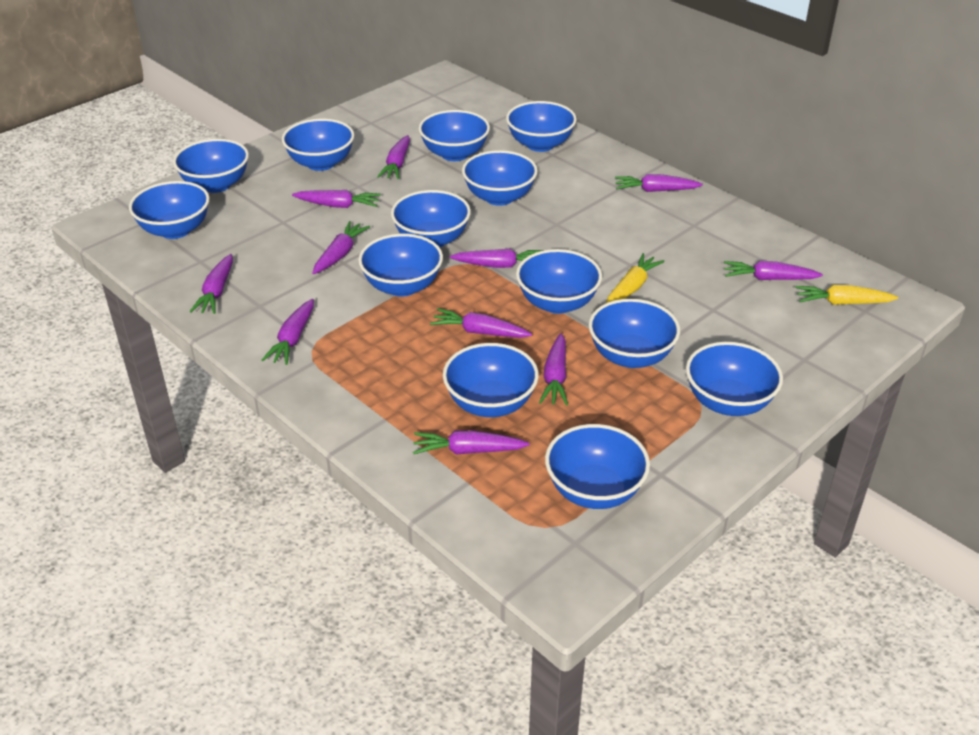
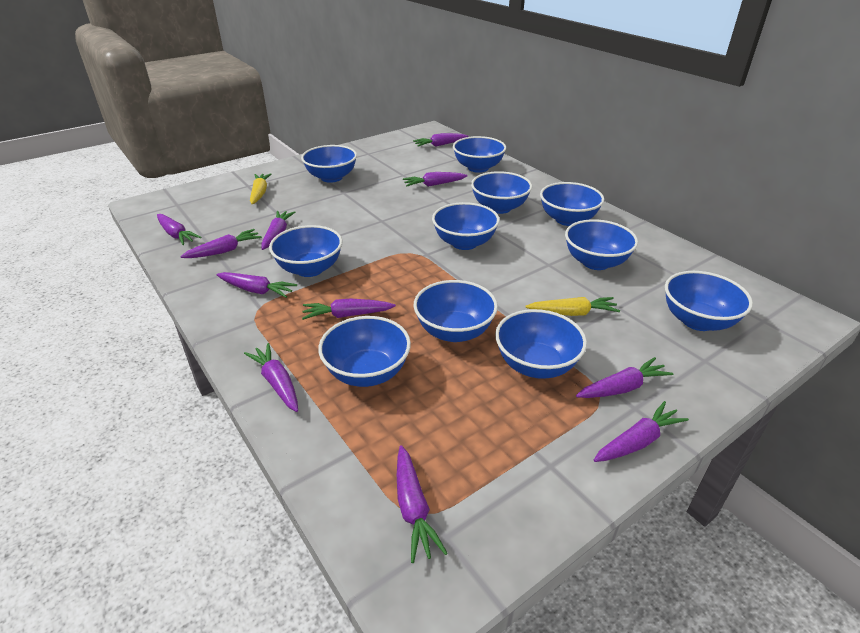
blue bowl: [129,181,210,239] [173,139,249,193] [282,119,354,171] [358,234,443,297] [391,190,471,247] [419,110,490,161] [443,343,539,417] [462,150,538,206] [506,101,577,152] [516,249,602,314] [545,424,650,509] [589,299,680,368] [686,342,783,416] = 13 -> [269,225,343,277] [301,145,357,183] [318,316,411,387] [413,280,498,342] [432,202,500,250] [453,136,506,173] [471,171,532,214] [495,309,587,379] [540,182,604,226] [565,219,638,270] [665,271,753,331] = 11

